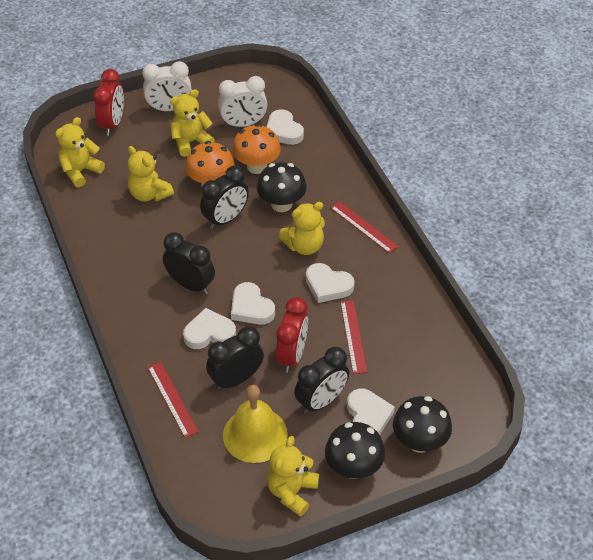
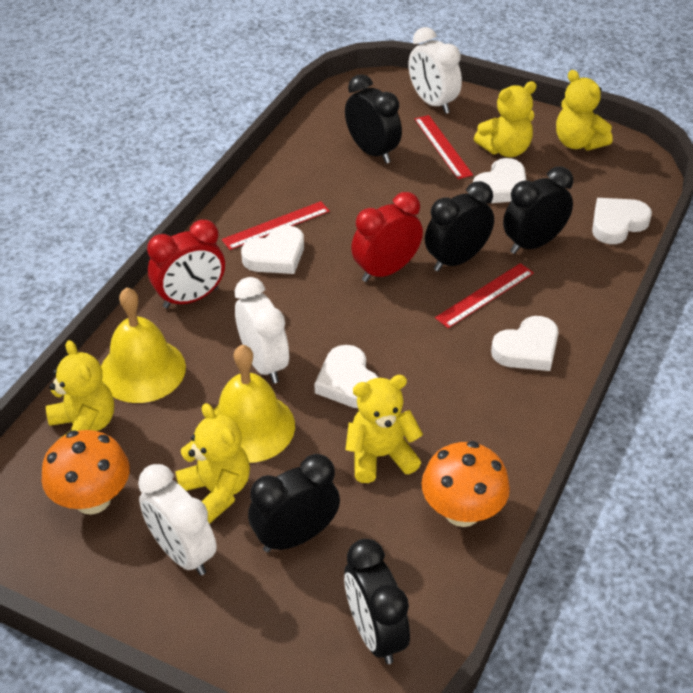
black clock: [163,232,215,294] [200,166,249,229] [206,326,264,390] [294,347,349,414] = 4 -> [248,454,340,552] [344,539,410,664] [345,74,402,163] [425,181,494,271] [503,167,573,254] = 5
black mushroom: [257,162,307,212] [325,422,385,479] [393,396,452,453] = 3 -> none = 0
white clock: [142,61,192,111] [218,76,267,127] = 2 -> [138,464,217,576] [235,277,289,384] [408,27,462,114] = 3
yellow bell: [223,385,288,463] = 1 -> [101,287,186,403] [214,345,295,463] = 2

